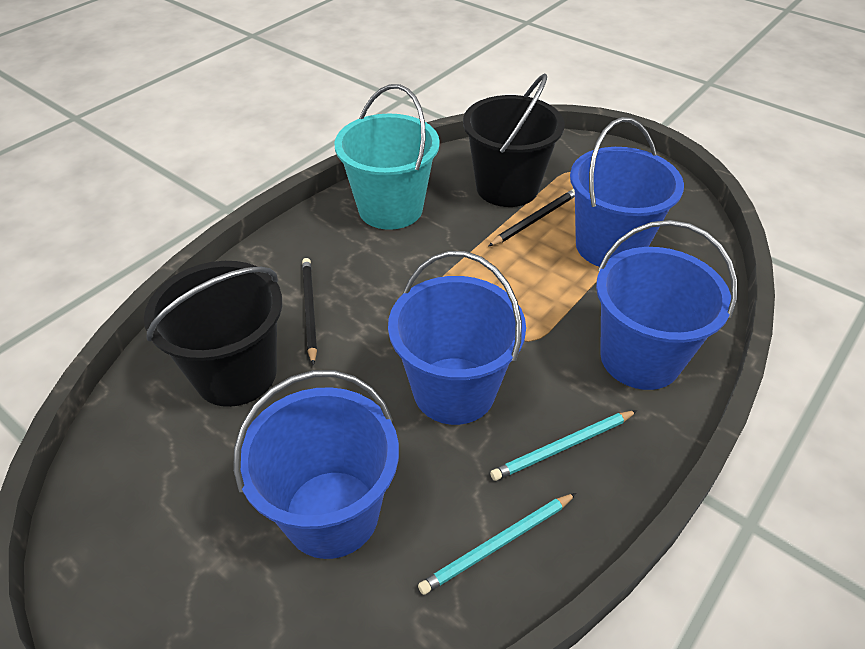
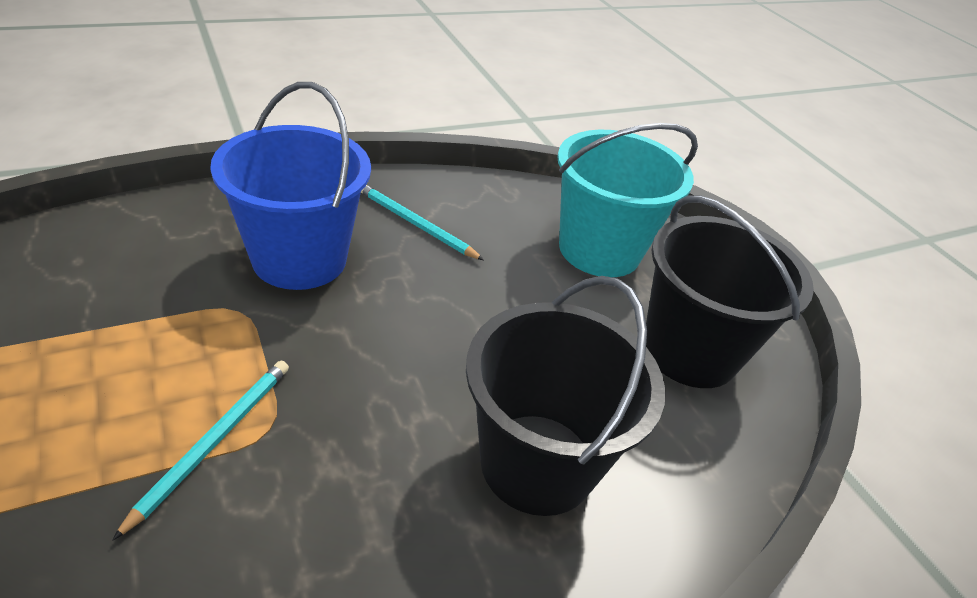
black pencil: [302,258,317,365] [489,189,575,246] = 2 -> none = 0
blue bucket: [233,370,399,559] [388,251,526,425] [570,117,684,266] [596,220,737,390] = 4 -> [210,82,371,290] = 1

